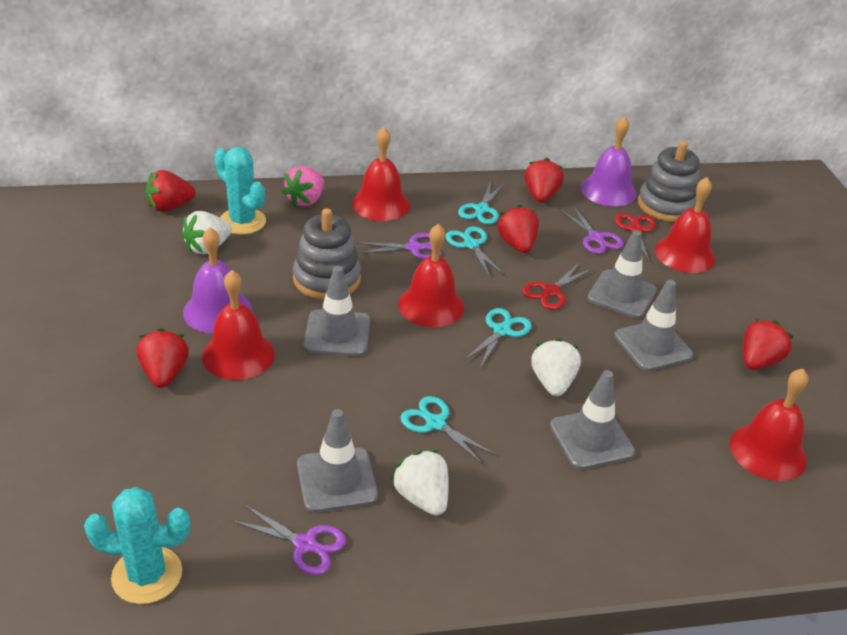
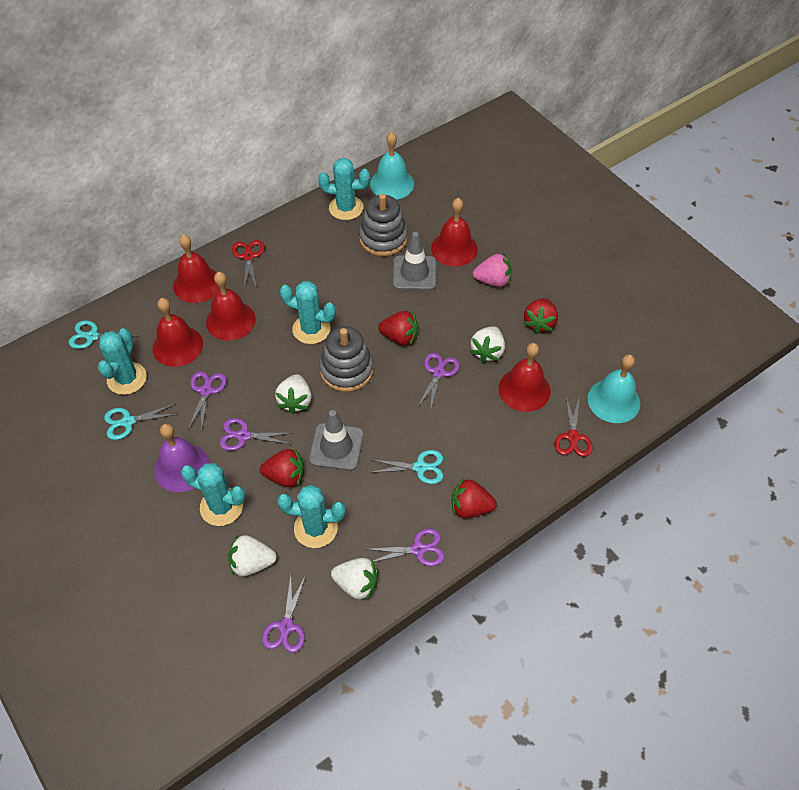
grey traffic cone: [297,409,378,513] [304,266,370,356] [550,370,635,470] [587,230,657,318] [614,280,693,371] = 5 -> [309,410,363,471] [393,232,436,290] = 2
purple bell: [183,227,252,334] [581,116,636,207] = 2 -> [154,424,210,492] = 1
purple scissors: [232,505,346,575] [356,233,441,259] [560,206,624,254] = 3 -> [188,371,227,432] [219,418,292,451] [262,575,306,653] [366,529,445,566] [417,352,460,412] = 5
red strawberry: [137,328,189,388] [146,170,196,212] [497,205,539,253] [525,158,564,202] [743,318,794,370] = 5 -> [260,449,304,487] [378,311,418,346] [451,478,497,518] [523,298,558,334] = 4
turquoise bell: none = 0 -> [370,132,414,200] [588,354,640,423] = 2
turquoise cactus: [84,487,190,604] [214,147,266,235] = 2 -> [98,328,147,395] [181,463,246,526] [277,485,346,548] [280,281,336,344] [318,158,370,220] = 5
turquoise scissors: [400,396,496,465] [446,226,504,278] [458,181,504,224] [464,308,532,368] = 4 -> [69,320,138,349] [104,404,178,440] [369,450,443,484] = 3
white strawberry: [181,211,232,254] [391,450,449,516] [531,338,581,396] = 3 -> [228,535,277,576] [275,374,312,414] [331,558,378,600] [470,326,505,363] = 4

